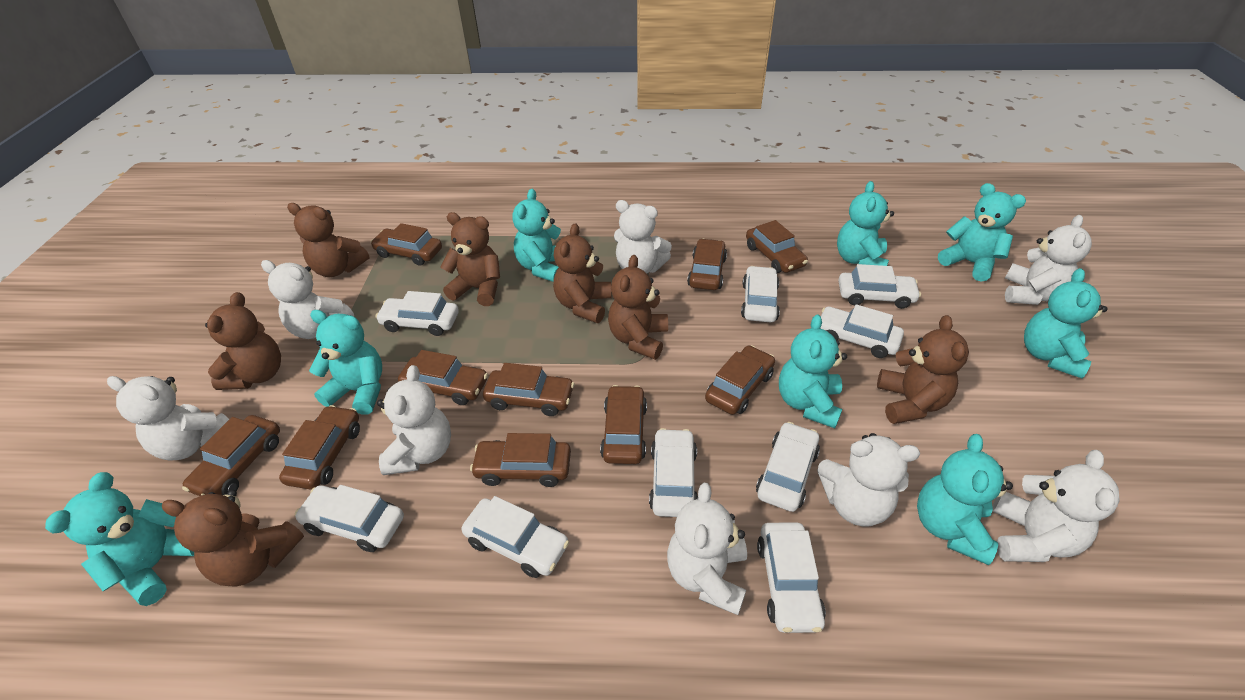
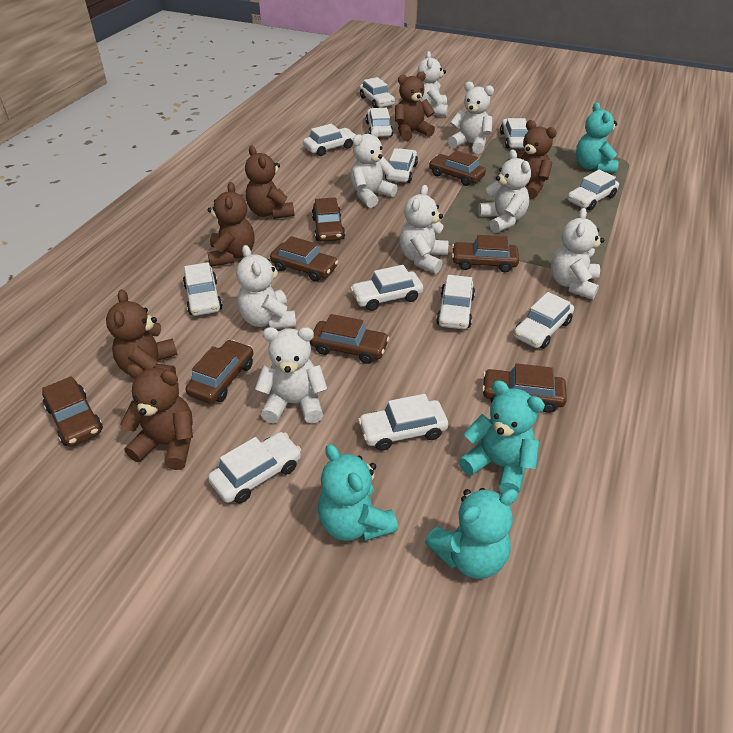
brown car: [182,415,280,496] [279,405,360,490] [371,223,442,266] [398,350,488,405] [470,433,571,487] [483,363,574,416] [600,385,647,464] [687,239,727,290] [705,345,775,415] [746,220,808,273] = 10 -> [42,376,103,447] [186,340,253,404] [270,236,338,282] [310,314,389,364] [312,197,345,242] [429,150,486,186] [452,235,519,272] [482,363,567,413] = 8
brown teddy bear: [162,490,304,587] [205,292,281,390] [287,203,369,277] [440,212,500,306] [553,223,612,323] [608,255,668,360] [877,315,969,424] = 7 -> [106,289,178,374] [120,364,193,470] [207,182,255,267] [245,145,294,219] [395,71,435,141] [506,120,557,199] = 6
turquoise teddy bear: [45,472,194,606] [309,310,382,415] [512,189,561,282] [779,314,847,428] [837,181,894,266] [917,434,1013,565] [938,183,1026,282] [1024,268,1108,378] = 8 -> [318,444,398,541] [425,488,518,579] [459,380,545,494] [576,102,618,173] = 4
white car: [295,485,404,552] [375,291,459,336] [462,496,569,578] [649,428,698,517] [741,266,780,322] [756,422,820,512] [757,522,826,633] [820,304,904,358] [838,264,921,309] = 9 -> [183,262,223,316] [208,432,301,504] [303,124,356,156] [350,265,423,311] [358,394,448,451] [359,77,395,108] [366,108,393,137] [385,148,418,183] [436,275,475,329] [500,118,528,148] [514,292,574,349] [567,170,619,211] = 12

